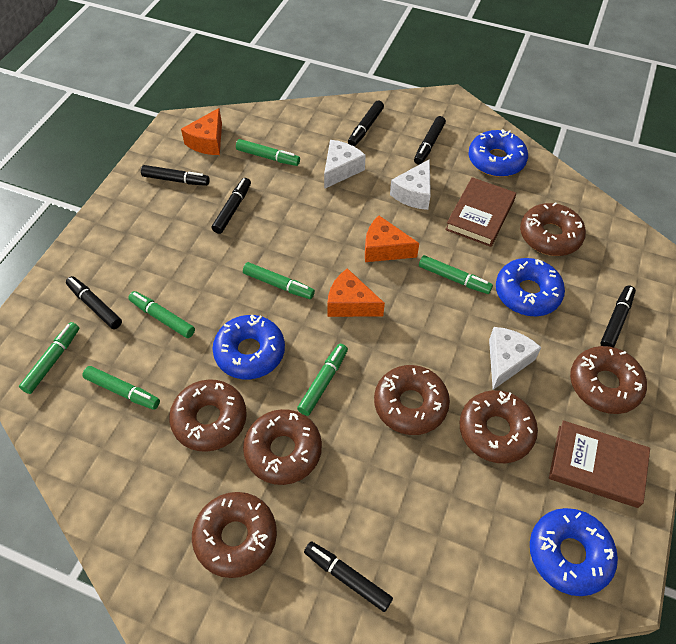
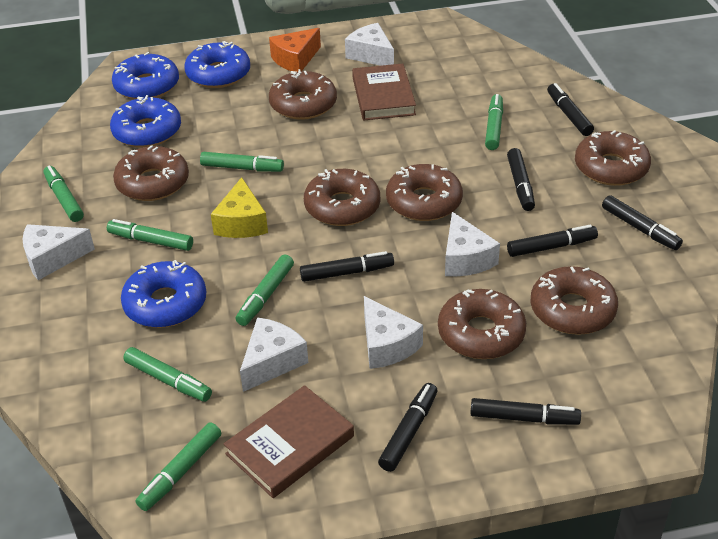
orange cheese: [181,108,222,155] [327,268,385,317] [365,216,419,262] = 3 -> [269,28,321,72] = 1
white cheese: [324,140,366,189] [390,159,431,210] [489,327,541,390] = 3 -> [23,224,95,280] [240,317,308,392] [345,23,394,66] [364,296,423,369] [445,212,500,276] = 5
yellow cheese: none = 0 -> [211,177,268,238] = 1

